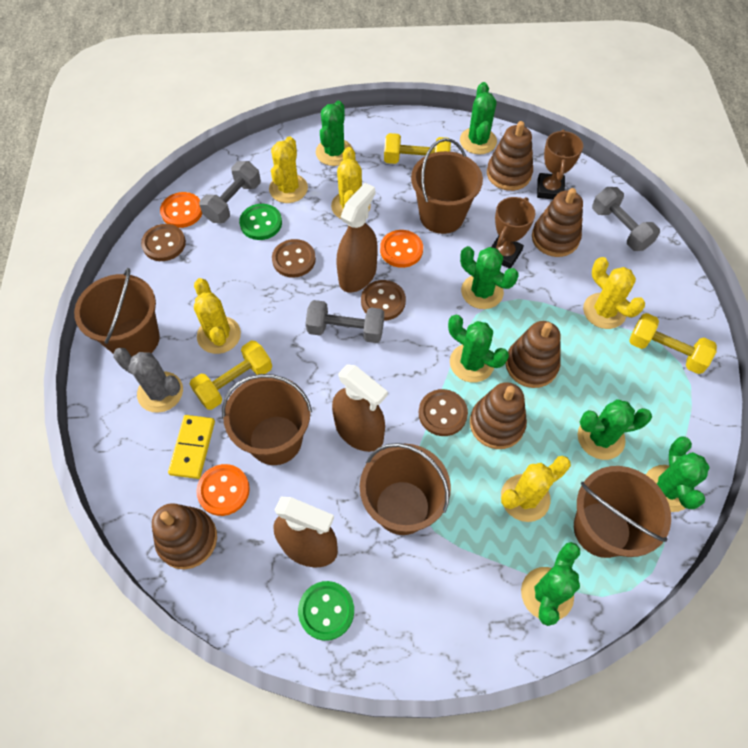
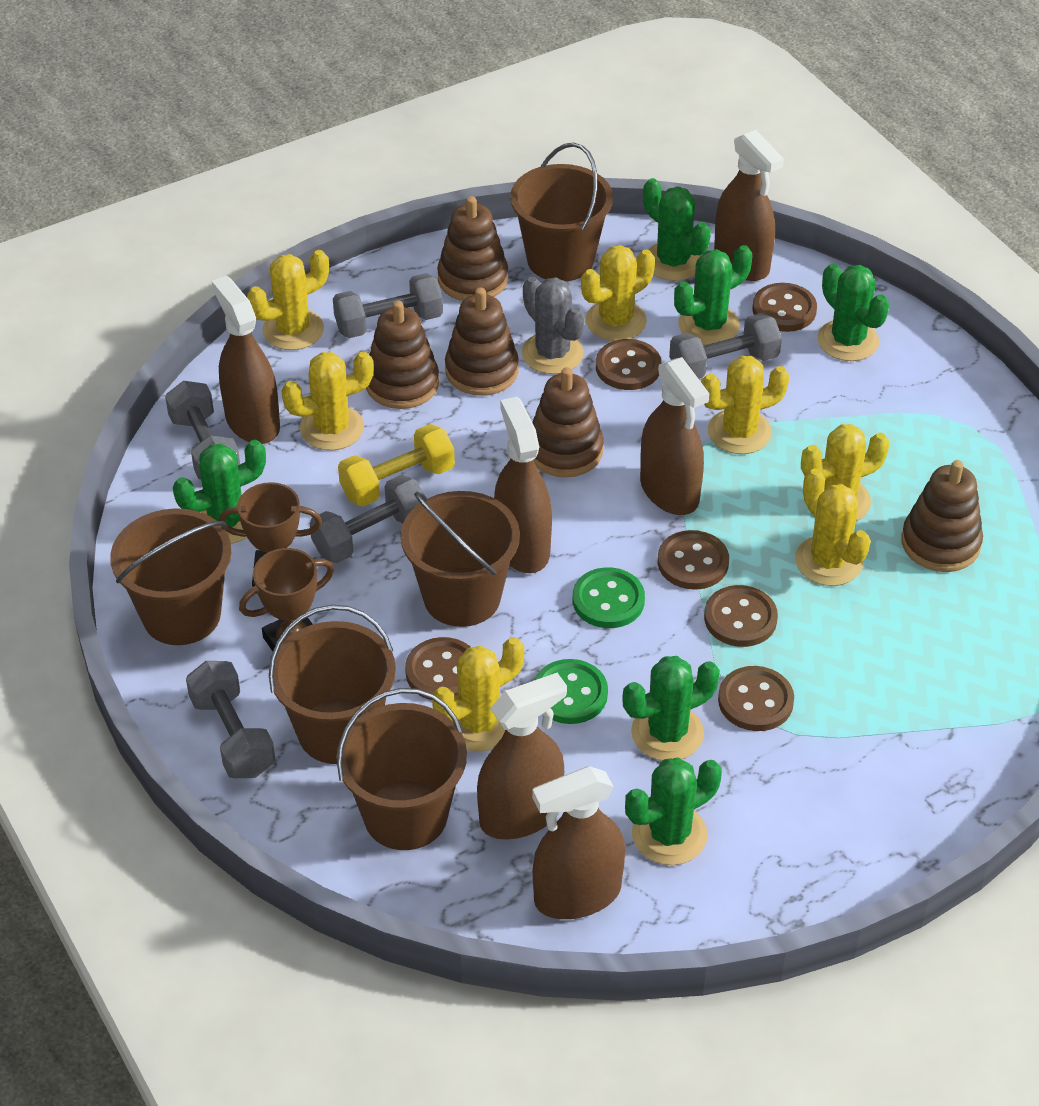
brown button: [141,224,186,261] [272,239,316,278] [361,280,406,321] [419,389,468,436] = 4 -> [405,637,471,700] [596,339,661,390] [658,530,729,590] [704,585,778,647] [718,666,794,731] [752,283,817,332] = 6
brown spray bottle: [273,497,338,567] [332,364,388,452] [337,183,378,293] = 3 -> [212,276,280,444] [477,673,567,839] [494,397,552,573] [532,766,625,919] [640,357,709,515] [714,130,784,281] = 6
green cactus: [316,101,353,166] [448,315,509,382] [460,82,497,155] [460,246,518,309] [521,542,580,626] [578,399,652,460] [646,436,710,512] = 7 -> [173,440,266,544] [622,656,720,761] [625,757,722,865] [643,178,711,281] [674,245,752,345] [817,263,890,361] = 6
grey dumbbell: [199,161,261,223] [305,300,384,343] [592,187,660,251] = 3 -> [165,381,240,479] [186,661,275,778] [310,475,426,563] [333,273,443,338] [669,313,782,379] = 5
orange button: [160,192,202,228] [196,464,250,516] [380,230,423,268] = 3 -> none = 0
yellow cactus: [194,278,241,354] [269,136,308,203] [331,147,371,219] [501,456,571,522] [583,257,645,329] = 5 -> [247,250,329,350] [282,352,374,450] [432,637,524,751] [581,245,655,341] [701,356,790,454] [795,469,871,586] [801,424,890,521] = 7
yellow domino: [168,415,215,479] = 1 -> none = 0
yellow dumbbell: [190,341,272,410] [384,133,451,164] [629,313,717,374] = 3 -> [338,424,455,506] = 1

